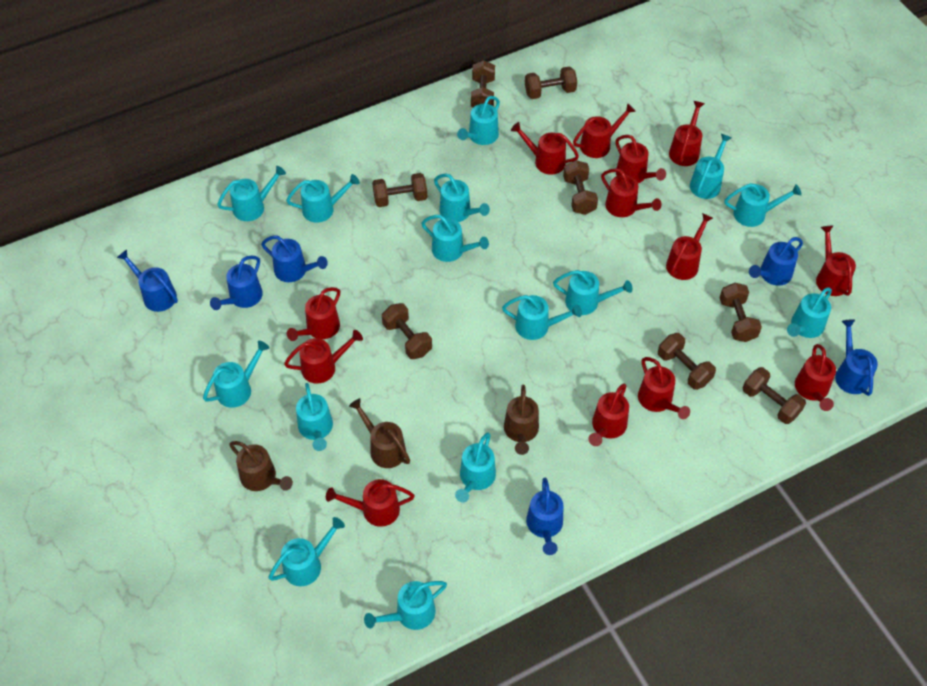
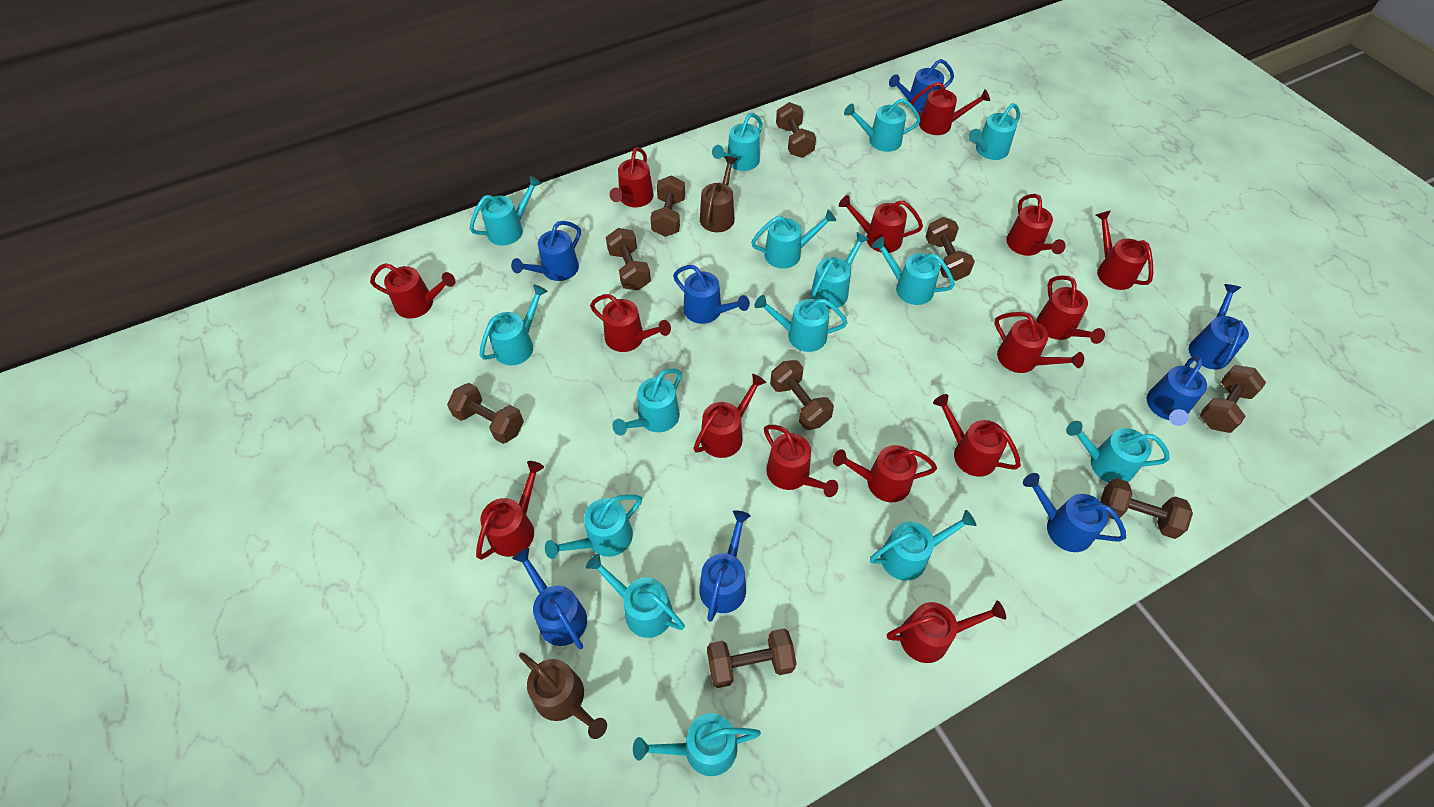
blue watering can: [117,250,178,312] [210,256,263,310] [261,236,328,282] [526,478,563,555] [749,237,803,286] [835,319,878,396] = 6 -> [511,221,581,281] [512,548,587,650] [673,265,750,324] [699,510,751,622] [889,59,954,113] [1023,473,1126,552] [1146,356,1207,426] [1189,284,1249,369] = 8
brown dumbbell: [372,173,427,207] [382,303,432,359] [471,60,495,107] [525,66,577,99] [563,160,598,215] [658,333,716,390] [720,283,762,342] [743,367,806,424] = 8 -> [447,383,524,444] [606,228,651,290] [650,176,685,237] [707,628,797,688] [770,360,834,430] [776,102,816,158] [925,217,975,281] [1100,478,1193,539] [1200,365,1266,433] = 9
brown watering can: [229,441,293,491] [349,398,410,468] [504,385,539,455] = 3 -> [519,653,607,739] [700,156,737,232] = 2
red watering can: [284,330,363,384] [287,287,340,341] [326,479,415,527] [511,122,579,175] [573,103,636,158] [588,383,629,446] [601,168,661,217] [616,135,666,183] [638,357,690,419] [666,213,713,280] [669,101,705,166] [795,344,836,411] [816,225,856,296] = 13 -> [370,263,455,318] [476,461,544,560] [590,294,671,352] [609,147,653,207] [694,374,766,458] [764,425,838,497] [833,445,937,502] [839,195,923,253] [887,600,1006,663] [910,82,990,135] [933,394,1021,477] [994,312,1084,373] [1006,194,1065,256] [1037,275,1105,344] [1096,211,1153,290] = 15

